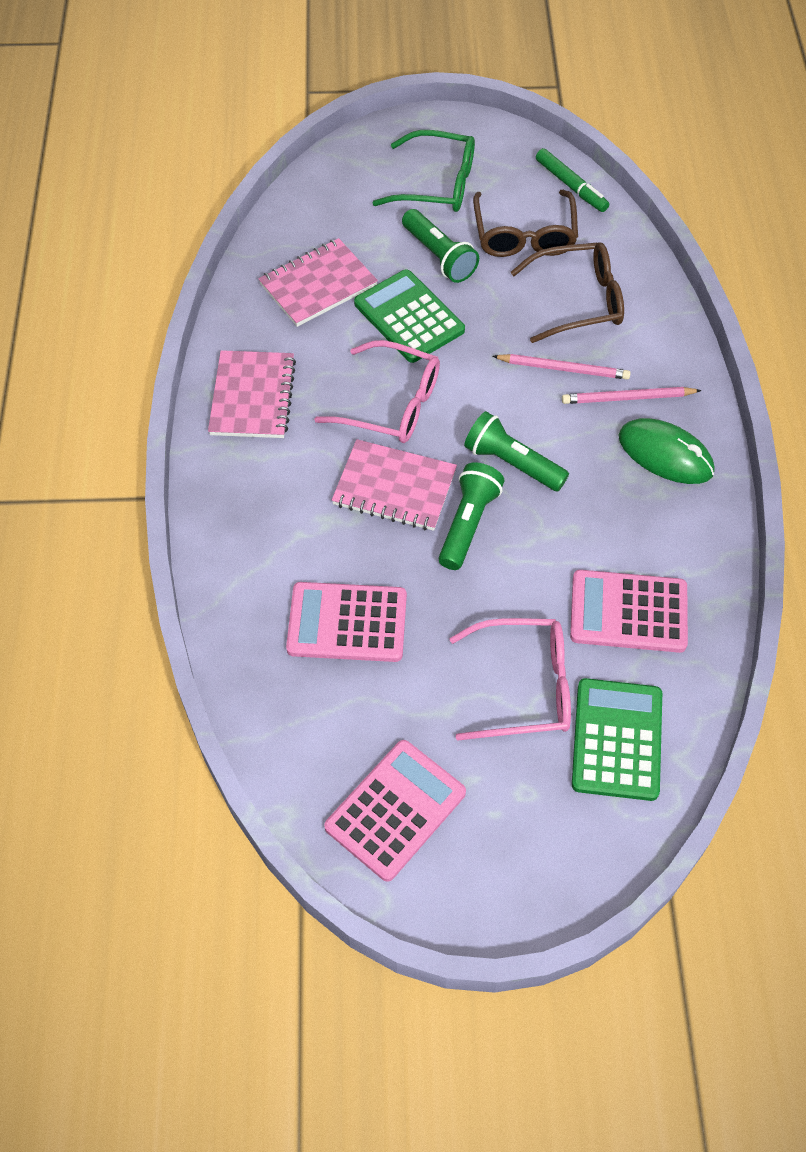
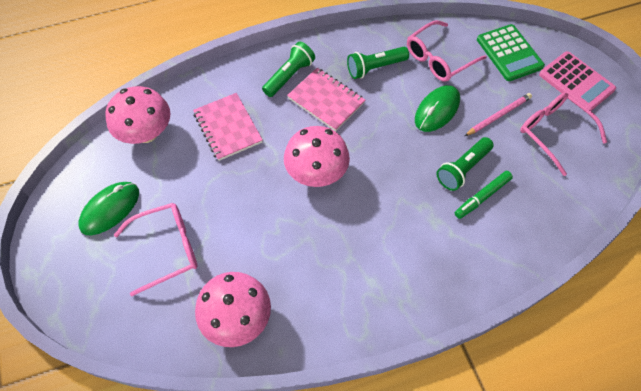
brown glasses: [473,190,578,257] [511,242,624,343] = 2 -> none = 0
green calculator: [354,269,465,363] [572,678,662,801] = 2 -> [477,24,545,81] = 1
green glasses: [372,130,475,212] = 1 -> none = 0
green mouse: [619,418,714,484] = 1 -> [78,182,139,235] [415,85,460,132] = 2
pink calculator: [286,582,407,662] [324,740,466,882] [570,570,688,653] = 3 -> [539,51,616,111] = 1
pink glasses: [314,340,440,443] [449,618,571,741] = 2 -> [114,203,197,296] [407,20,487,82] [520,92,607,176] = 3
pink mushroom: none = 0 -> [105,86,171,144] [195,272,271,347] [284,126,350,187] = 3
pink notebook: [208,350,296,438] [258,238,378,327] [332,439,457,531] = 3 -> [193,93,263,161] [287,68,365,131] = 2
pink pencil: [492,354,631,380] [562,387,702,404] = 2 -> [465,93,532,136] = 1

